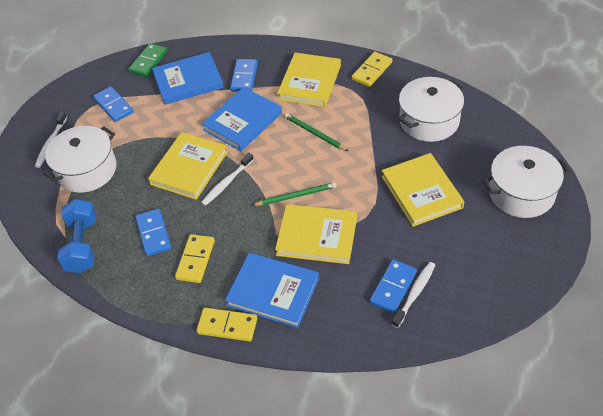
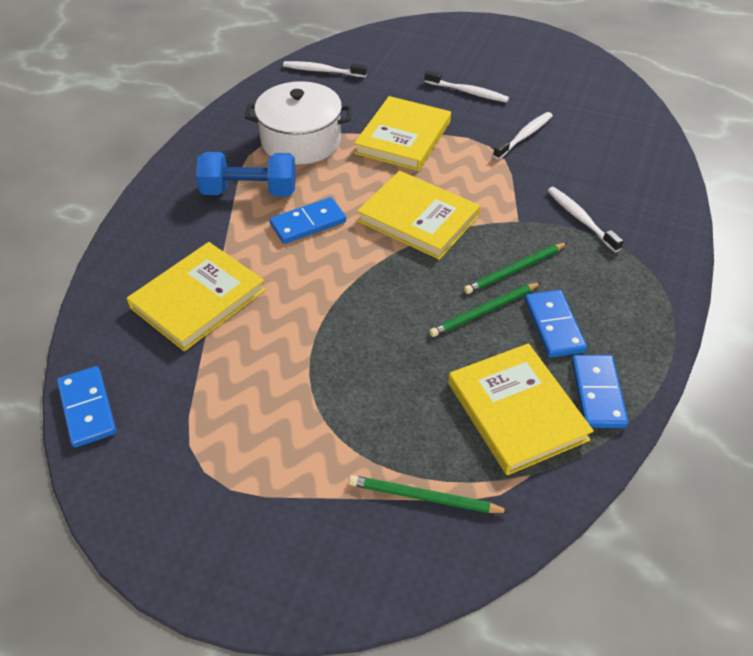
blue book: [152,52,224,105] [202,87,282,151] [225,253,319,328] = 3 -> none = 0
green domino: [128,43,168,77] = 1 -> none = 0
green pencil: [252,182,337,206] [284,113,348,151] = 2 -> [349,475,510,513] [429,282,541,337] [464,243,567,294] = 3
white pot: [43,126,117,193] [399,77,464,142] [483,146,570,218] = 3 -> [245,81,352,165] = 1
white toothbrush: [35,112,67,168] [201,153,254,206] [392,262,435,328] = 3 -> [283,61,367,77] [424,70,509,103] [493,112,553,160] [547,187,624,252] = 4
yellow domino: [175,234,215,283] [196,308,257,342] [352,52,392,87] = 3 -> none = 0

